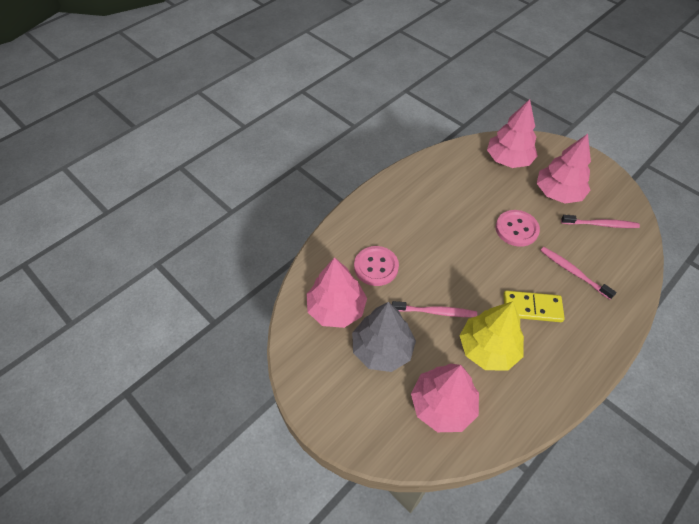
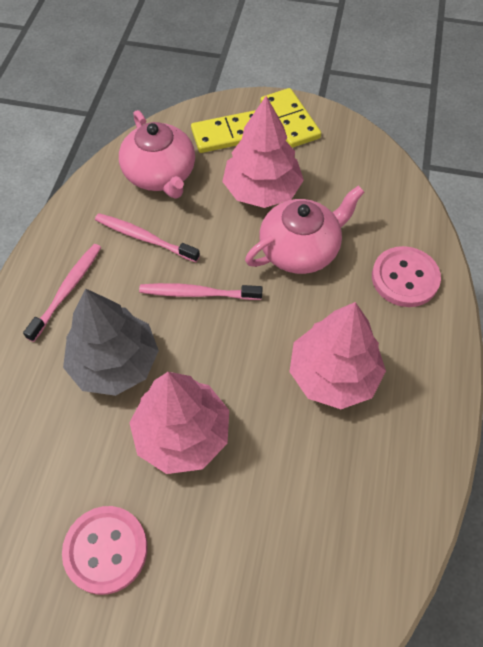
pink teapot: none = 0 -> [119,110,195,199] [245,185,364,274] = 2
pink tree: [307,257,367,328] [411,364,479,432] [487,99,538,168] [537,134,591,204] = 4 -> [129,372,229,474] [222,96,304,208] [289,302,386,409] = 3
yellow domino: [503,290,565,322] = 1 -> [191,110,256,153] [260,88,321,148] = 2
yellow tree: [460,301,524,371] = 1 -> none = 0

